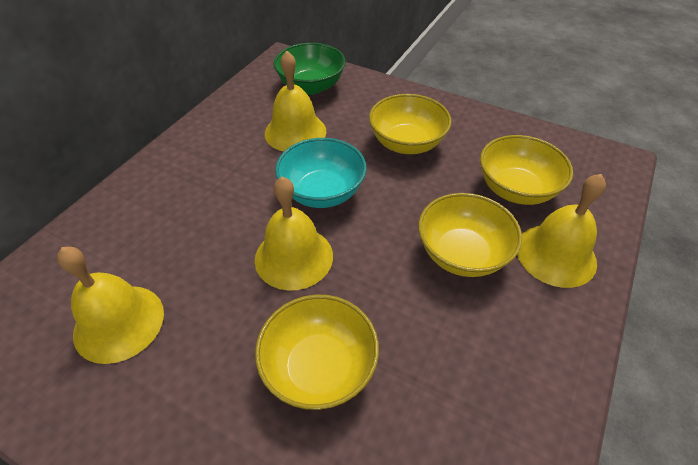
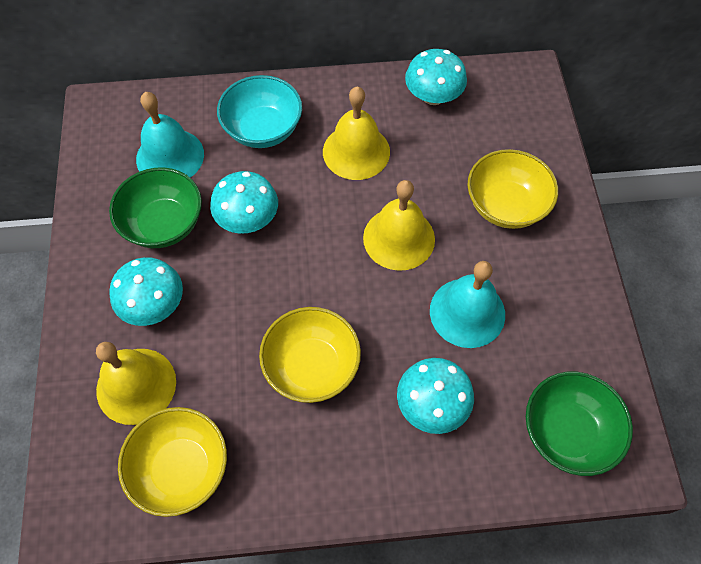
green bowl: [273,43,346,95] = 1 -> [109,167,202,248] [526,372,633,476] = 2
turquoise bell: none = 0 -> [136,92,204,178] [430,261,505,348] = 2
turquoise mushroom: none = 0 -> [109,257,183,326] [210,171,278,234] [397,358,474,434] [405,49,467,105] = 4
yellow bell: [57,247,164,364] [255,177,333,291] [265,51,326,152] [517,174,606,288] = 4 -> [96,342,176,425] [323,87,390,180] [363,180,435,271] = 3
yellow bowl: [255,295,379,410] [369,94,452,154] [418,193,522,277] [480,135,573,205] = 4 -> [118,407,227,517] [259,307,361,403] [467,149,558,229] = 3

